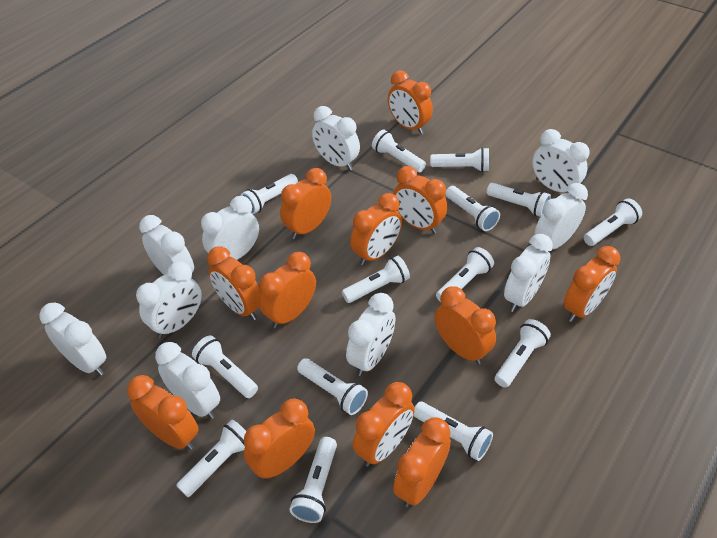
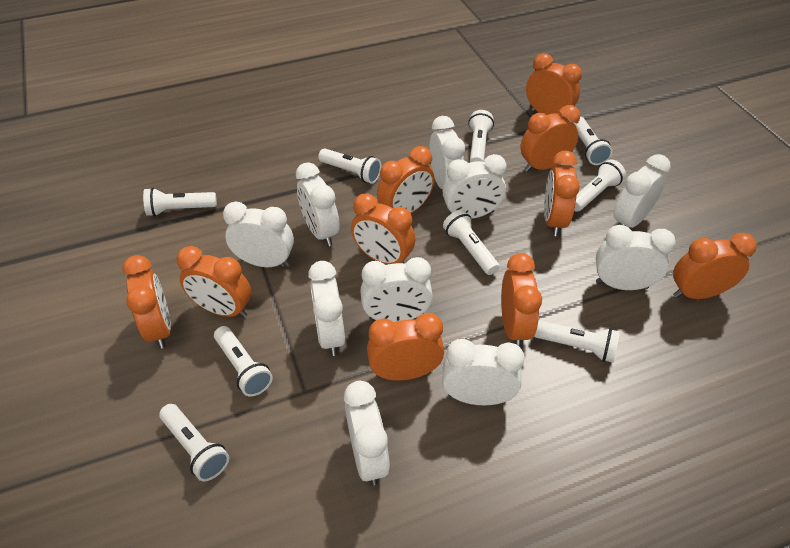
orange clock: [127,375,199,450] [207,246,261,320] [244,398,315,480] [259,252,316,328] [280,168,331,239] [350,193,402,266] [353,382,415,467] [388,70,433,134] [393,166,447,234] [393,417,451,507] [435,286,496,365] [564,246,620,322] = 12 -> [122,255,171,349] [176,246,251,318] [351,193,415,265] [367,313,444,381] [377,146,435,214] [501,253,542,348] [520,105,580,172] [526,53,582,115] [544,151,580,236] [673,233,757,299] = 10
white flashlight: [176,420,246,497] [192,335,258,398] [241,174,298,214] [290,437,337,523] [297,358,368,415] [342,256,410,303] [372,130,426,172] [414,402,493,461] [430,147,489,172] [436,247,494,302] [446,186,500,231] [487,183,551,217] [495,319,551,388] [584,198,642,246] = 14 -> [143,188,217,216] [159,404,229,481] [214,326,273,397] [318,148,382,184] [443,210,499,275] [468,110,494,162] [534,320,620,363] [573,117,613,165] [574,159,626,211] = 9

